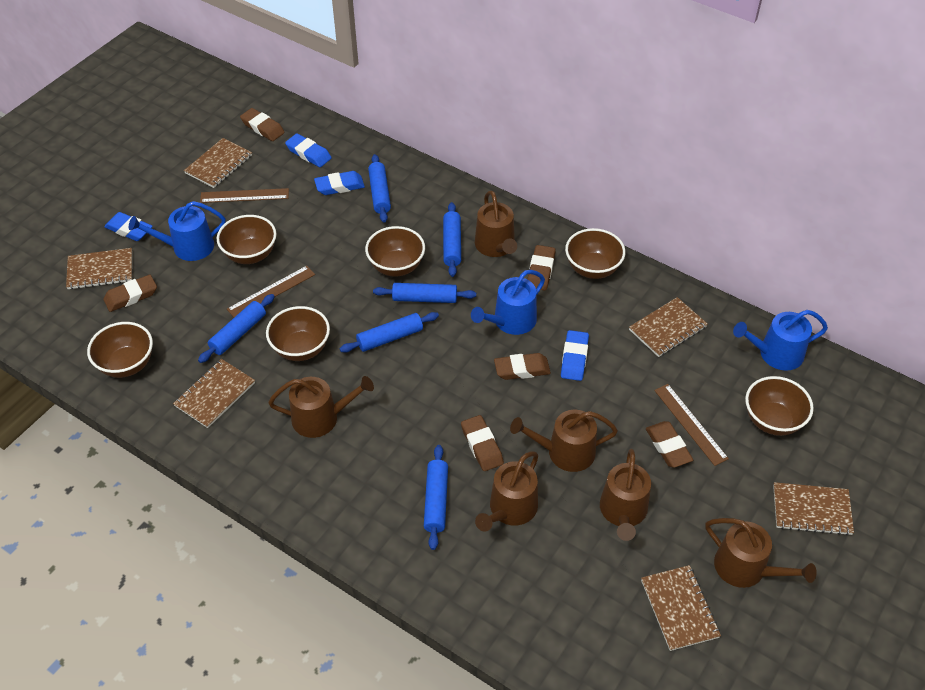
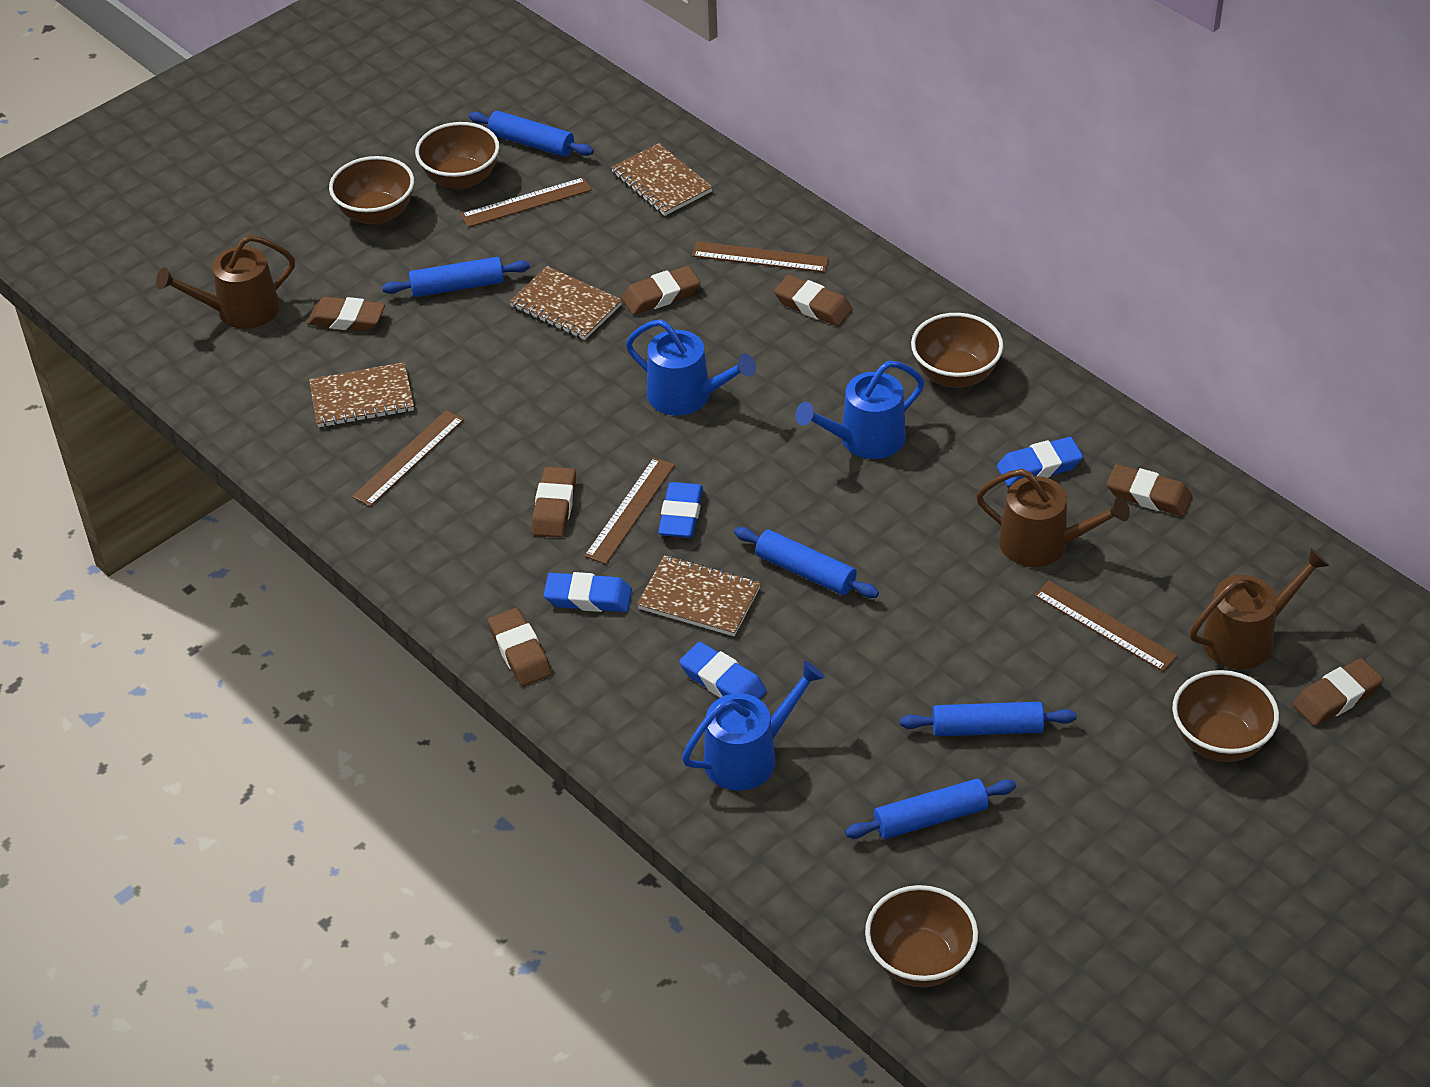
blue rolling pin: [198,294,275,363] [340,312,439,353] [368,154,391,223] [373,283,476,303] [424,445,448,550] [443,202,461,277] = 6 -> [382,257,530,297] [469,111,594,157] [734,527,879,598] [845,779,1016,839] [900,702,1077,736] = 5
brown bowl: [87,322,153,378] [217,215,276,264] [266,306,330,361] [365,226,425,277] [565,228,626,279] [745,376,814,436] = 6 -> [329,156,414,225] [415,122,499,190] [865,885,978,987] [911,313,1004,388] [1173,670,1279,762] = 5
brown eraser: [103,275,157,312] [240,108,285,141] [461,415,504,471] [494,353,551,380] [527,245,555,291] [646,421,693,468] = 6 -> [307,297,385,331] [488,608,552,686] [531,466,576,538] [622,266,700,315] [774,275,853,326] [1107,464,1192,516] [1293,658,1383,726] = 7
brown notebook: [66,248,132,290] [173,359,255,428] [184,138,252,188] [629,297,708,357] [641,565,721,651] [773,482,854,536] = 6 -> [309,362,414,427] [509,266,622,340] [611,143,713,216] [637,555,761,636] = 4
brown ruler: [200,188,289,203] [227,266,315,317] [654,384,729,466] = 3 -> [352,410,464,507] [461,177,592,227] [584,457,675,564] [692,241,829,273] [1034,580,1178,672] = 5
brown watering can: [268,376,374,438] [475,191,517,257] [475,451,538,532] [510,410,618,472] [600,449,651,541] [705,518,817,588] = 6 -> [156,235,295,329] [976,469,1130,567] [1190,548,1330,669] = 3

